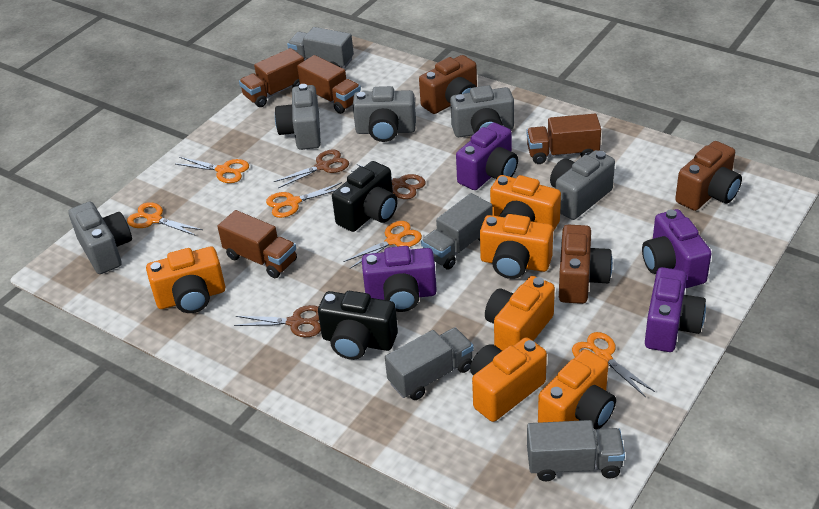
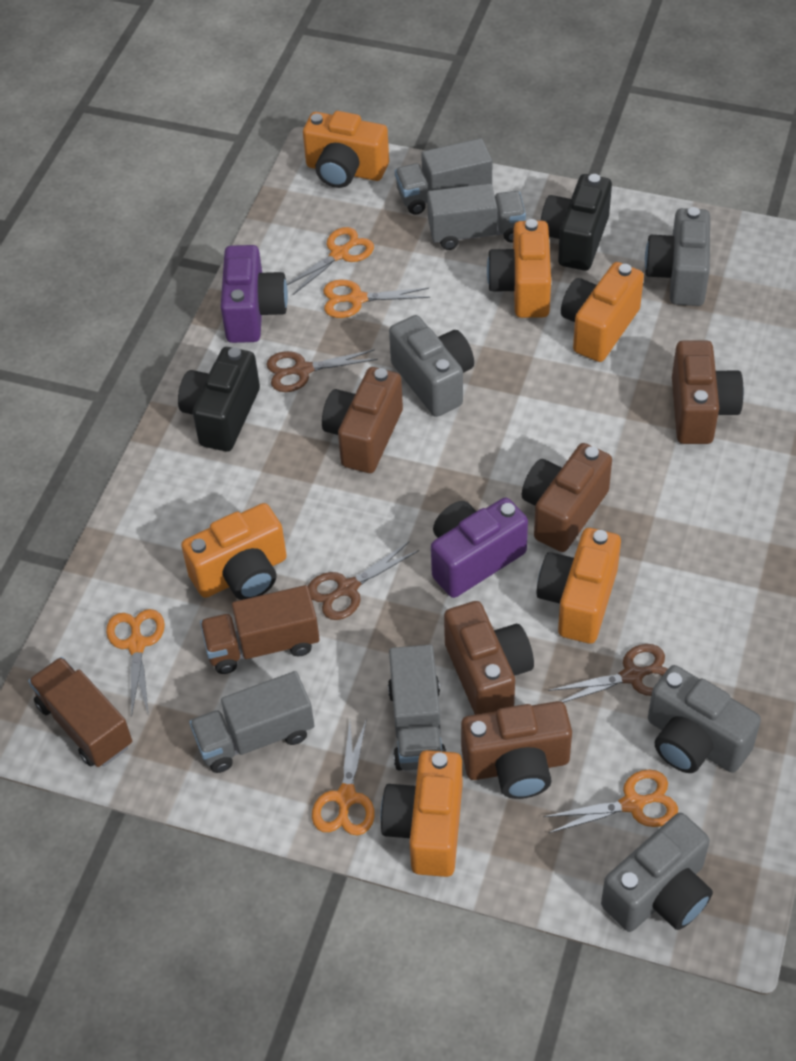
brown camera: [419,55,477,114] [559,225,613,304] [675,141,742,211] = 3 -> [322,367,403,473] [444,601,534,715] [461,701,572,799] [522,443,612,552] [672,341,744,444] = 5
brown truck: [217,210,297,278] [239,48,304,107] [297,55,361,114] [526,114,601,164] = 4 -> [28,657,132,767] [200,585,320,674] = 2
grey camera: [69,202,132,274] [275,84,321,150] [353,86,416,142] [450,85,514,137] [550,150,615,220] = 5 -> [389,315,474,417] [601,813,713,932] [645,207,710,306] [648,665,761,773] = 4
purple camera: [362,246,437,312] [456,123,518,190] [642,209,712,288] [645,267,706,352] = 4 -> [221,245,288,343] [431,497,528,598] = 2

